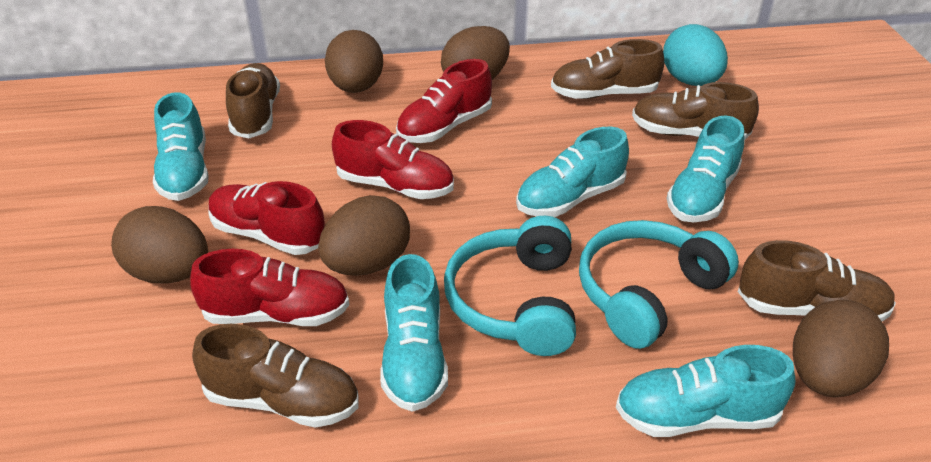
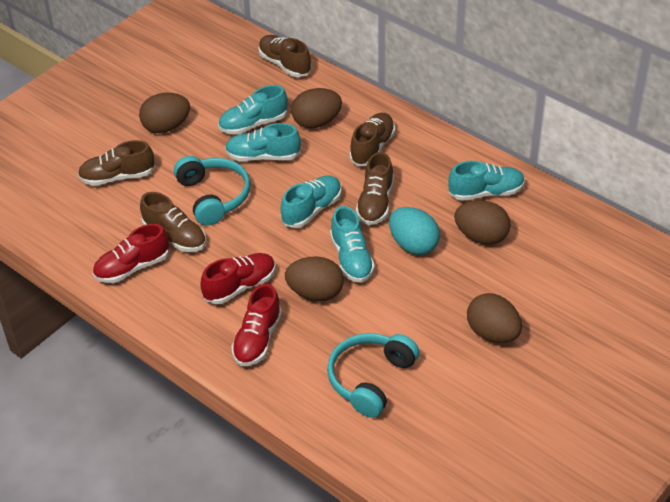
red shoe: [190,249,349,326] [208,181,325,255] [332,120,454,199] [396,59,492,143] = 4 -> [93,224,169,283] [200,253,276,304] [231,284,282,366] = 3

